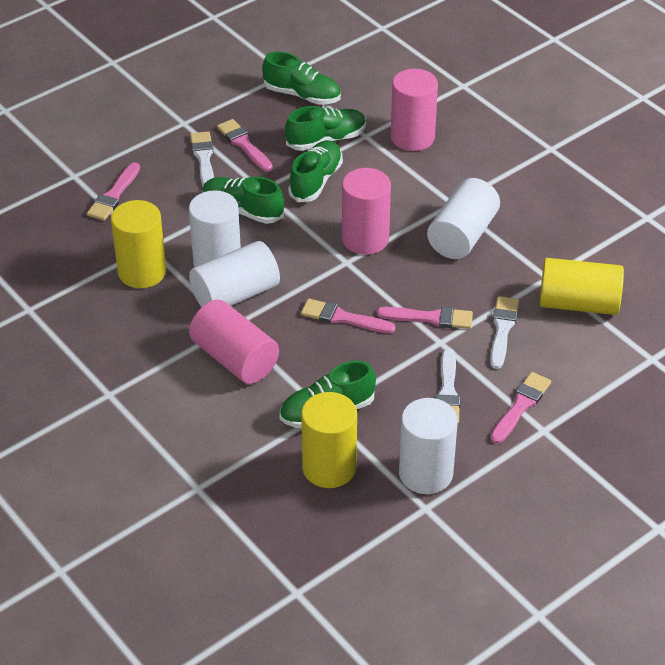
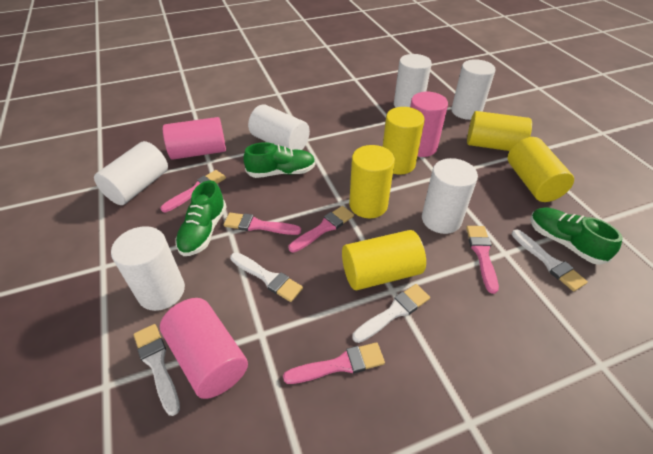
green shoe: [202,176,284,224] [262,51,341,105] [280,360,376,428] [285,106,366,151] [288,140,343,202] = 5 -> [175,180,226,256] [243,142,316,178] [530,208,623,265] = 3
white brush: [190,131,214,186] [435,348,460,423] [490,296,519,369] = 3 -> [134,324,180,416] [230,252,303,302] [352,284,430,343] [512,229,588,292] = 4
white cylinder: [189,191,241,267] [189,241,280,307] [399,398,458,494] [427,178,500,259] = 4 -> [94,141,168,205] [111,226,185,311] [248,104,310,150] [394,54,432,108] [422,158,478,234] [451,59,496,120] = 6
yellow cylinder: [111,200,166,288] [301,392,357,488] [540,258,624,315] = 3 -> [342,230,426,290] [349,145,395,218] [383,107,425,175] [467,111,532,151] [508,137,574,202] = 5

